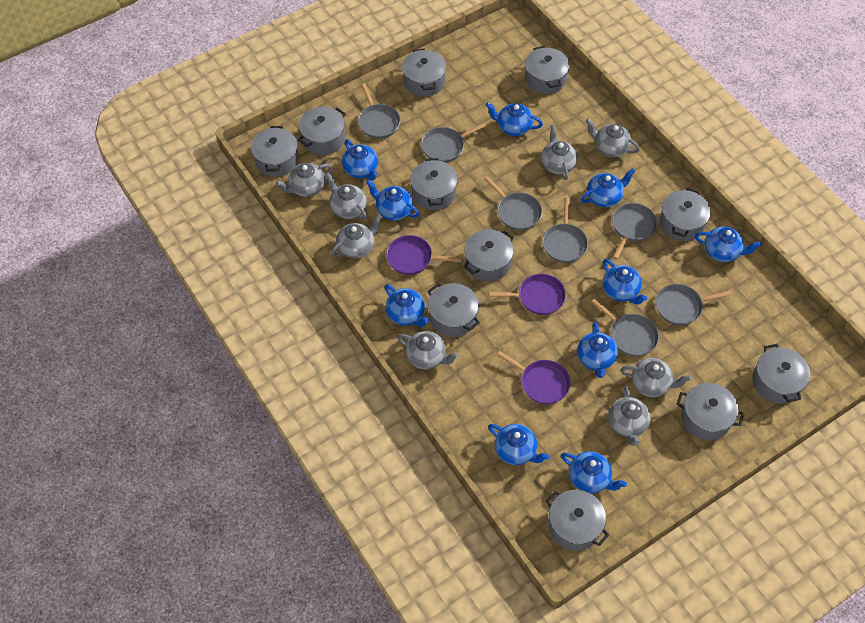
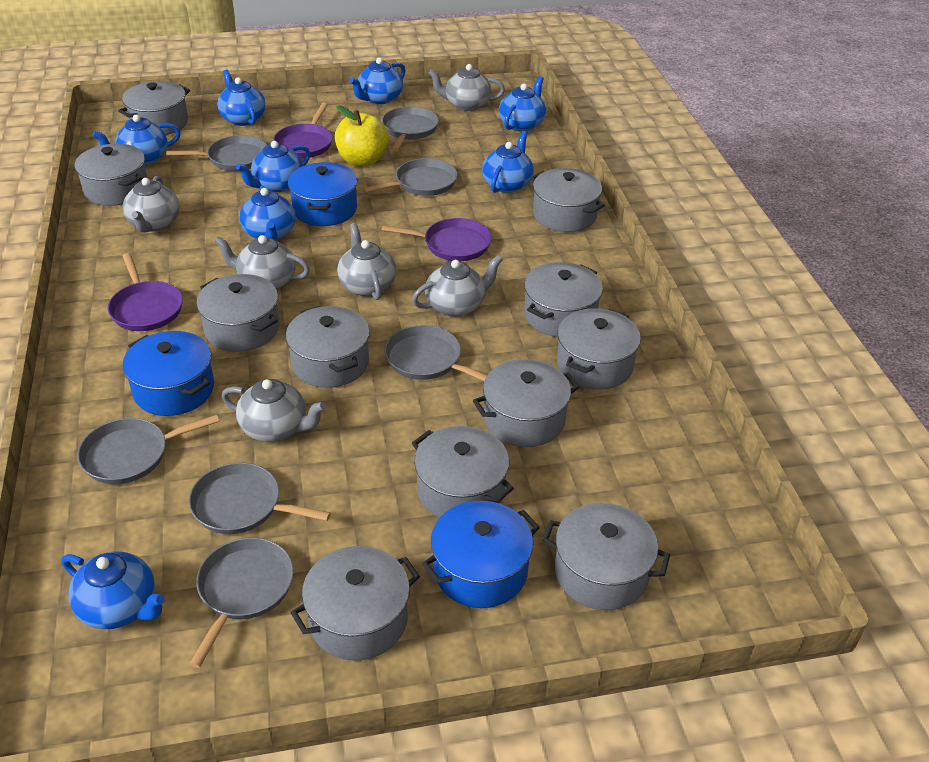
blue pot: none = 0 -> [123,331,214,416] [288,162,357,226] [422,501,540,608] = 3
blue teapot: [342,139,378,181] [366,180,419,221] [384,284,429,327] [486,102,543,136] [488,424,549,465] [561,451,627,493] [577,322,618,378] [581,168,635,207] [602,259,647,305] [695,226,761,262] = 10 -> [62,551,165,629] [92,115,181,165] [217,69,265,126] [236,141,310,192] [240,186,296,240] [349,57,405,104] [482,131,533,193] [499,76,546,132] = 8
grey teapot: [276,163,332,197] [326,173,367,220] [330,215,382,259] [397,331,459,370] [541,125,578,180] [586,118,640,157] [608,386,650,446] [621,358,691,397] = 8 -> [123,176,180,232] [214,235,310,289] [221,379,326,442] [337,223,396,300] [412,255,502,317] [428,64,505,111] = 6
yellow apple: none = 0 -> [335,106,389,166] = 1

